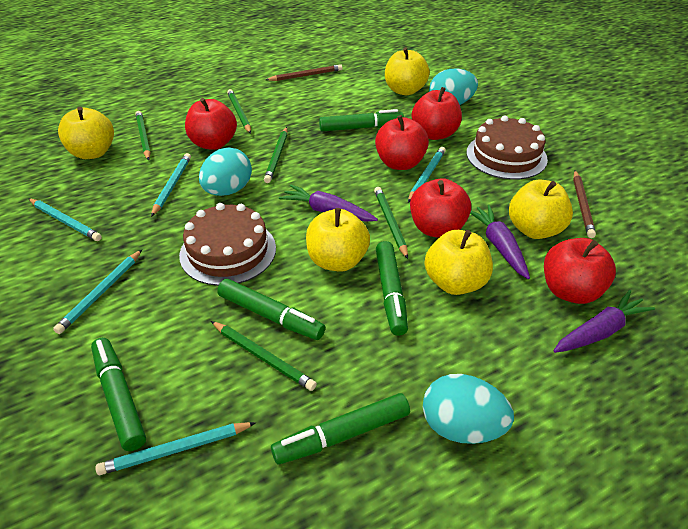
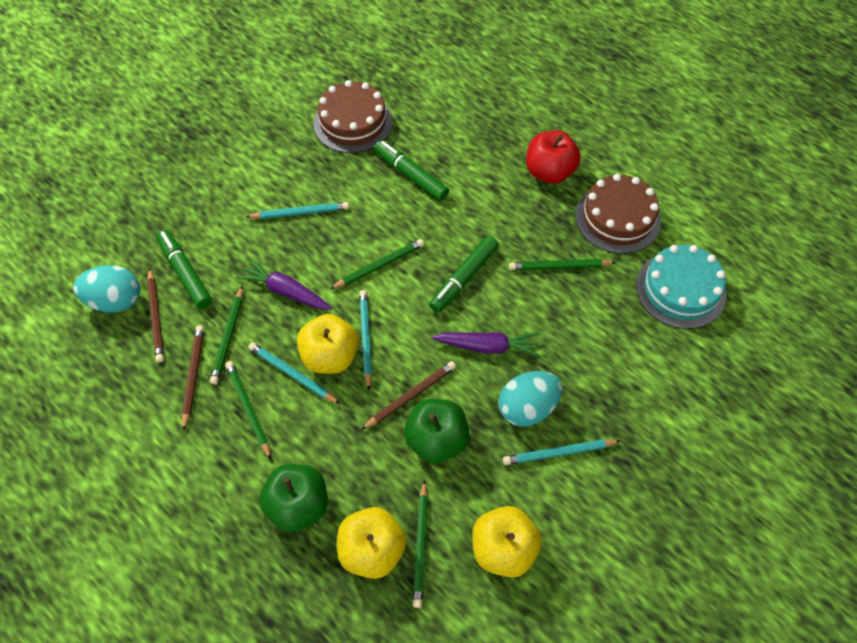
brown pencil: [266,64,342,81] [573,170,596,238] = 2 -> [147,268,164,362] [182,325,204,431] [361,361,456,430] = 3
green apple: none = 0 -> [259,464,328,532] [404,399,469,463] = 2
green marker: [91,338,146,451] [217,279,325,340] [271,393,410,464] [319,109,404,131] [376,241,408,336] = 5 -> [156,229,212,309] [374,140,449,201] [429,235,499,313] = 3
purple carrot: [279,184,378,222] [470,205,530,279] [553,290,655,353] = 3 -> [236,259,332,310] [431,332,540,356] = 2
red apple: [185,98,237,150] [375,115,429,170] [410,178,471,238] [412,87,462,140] [544,238,616,304] = 5 -> [526,130,581,184] = 1
turquoise cake: none = 0 -> [636,245,727,329] = 1
turquoise egg: [199,147,252,196] [423,374,514,444] [429,69,478,105] = 3 -> [73,265,140,313] [498,371,562,427] = 2
turquoise pencil: [28,198,102,241] [53,250,142,334] [95,422,256,475] [151,153,191,217] [408,147,446,203] = 5 -> [246,202,349,219] [248,342,340,404] [359,290,372,390] [503,439,620,465] = 4
yellow apple: [58,107,114,159] [306,208,370,272] [385,47,430,95] [425,230,493,295] [509,179,573,239] = 5 -> [297,314,359,374] [337,507,406,579] [472,506,542,578] = 3

